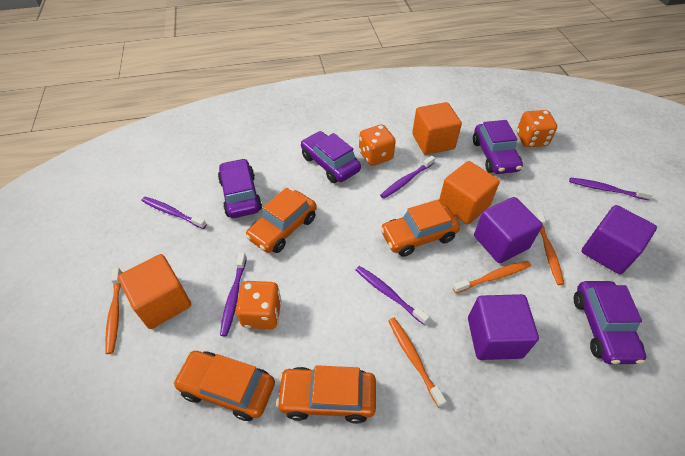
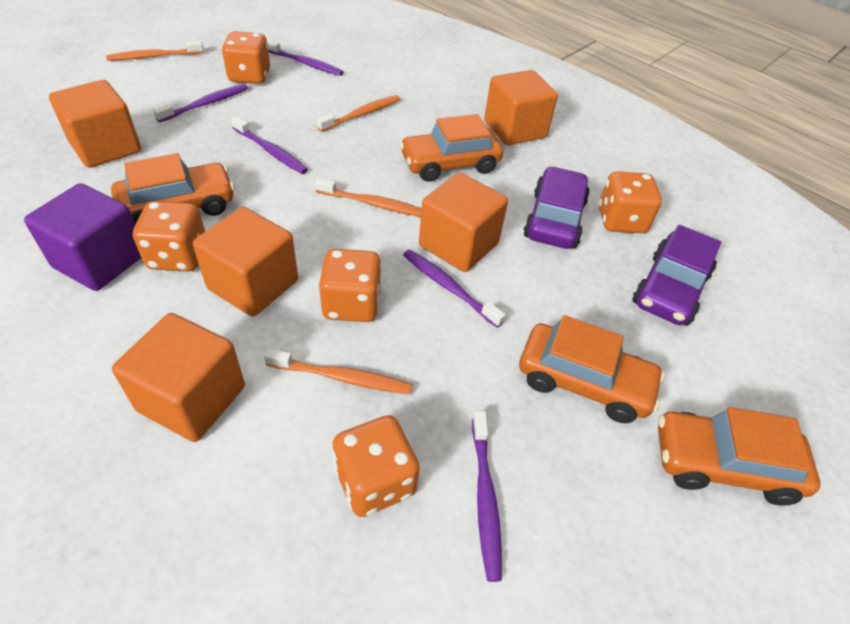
orange cube: [118,254,191,329] [412,102,462,155] [439,161,500,225] = 3 -> [49,80,141,168] [112,313,245,442] [193,207,298,317] [419,173,508,272] [484,70,558,145] = 5
orange dice: [236,281,282,329] [359,124,396,166] [517,110,557,147] = 3 -> [133,201,205,271] [222,31,270,84] [319,249,382,322] [332,415,420,517] [599,171,662,233] = 5
purple car: [218,158,262,218] [301,131,361,183] [473,120,523,174] [574,281,646,364] = 4 -> [523,166,590,249] [632,225,721,326] = 2
purple cube: [468,294,539,360] [474,197,543,263] [582,205,657,274] = 3 -> [24,183,141,291] = 1

